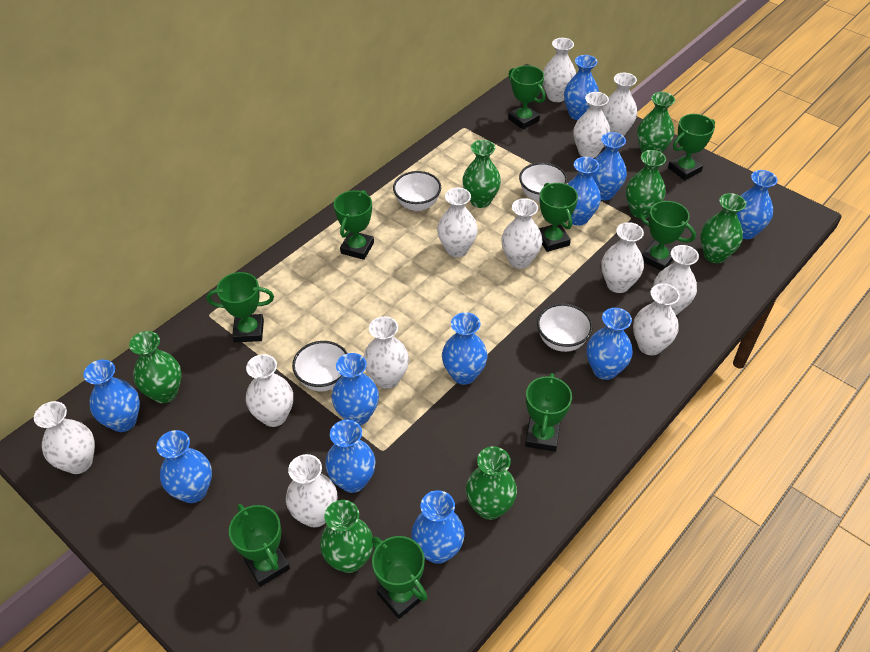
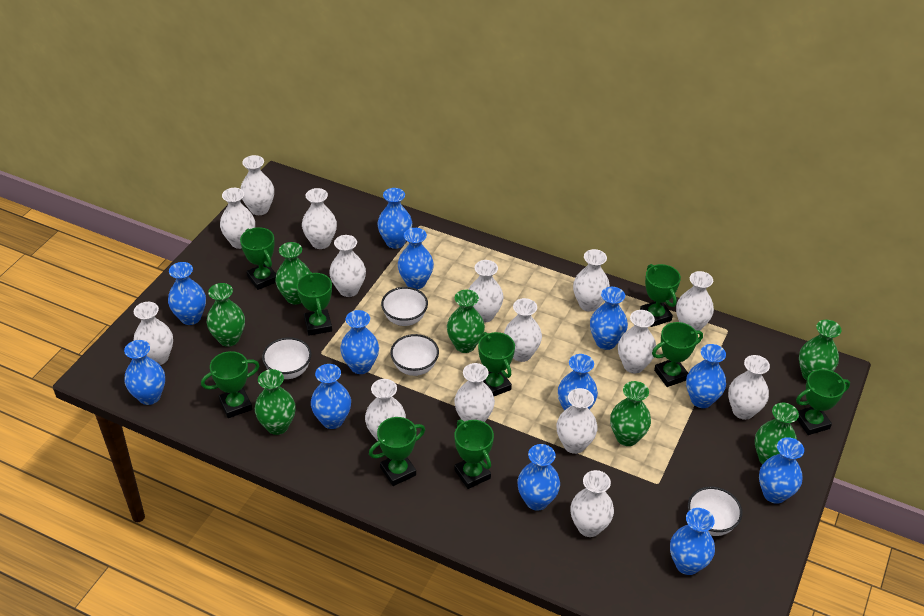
blue vase: [84,360,140,432] [157,430,212,503] [325,420,376,493] [332,353,379,425] [411,490,465,564] [442,312,487,385] [564,55,599,120] [567,157,601,226] [587,308,633,380] [592,132,627,200] [737,170,778,239] = 11 -> [124,340,165,405] [168,262,206,325] [311,364,351,429] [340,310,379,374] [377,188,412,249] [398,228,434,289] [517,444,560,511] [558,354,598,411] [590,287,628,350] [670,508,715,575] [686,344,726,408] [759,437,804,504] = 12
white vase: [34,401,95,474] [246,354,293,427] [286,454,337,528] [363,316,409,389] [437,188,478,257] [501,198,543,268] [543,38,576,102] [573,92,610,158] [601,222,644,293] [602,73,637,136] [633,283,680,355] [653,245,699,315] = 12 -> [134,302,173,365] [220,188,255,249] [240,155,274,215] [302,188,337,249] [329,235,366,297] [365,379,406,441] [454,363,495,422] [468,260,504,323] [504,298,542,362] [557,388,597,454] [570,470,614,537] [573,249,610,312] [618,310,656,373] [676,271,714,331] [728,355,770,420] = 15

